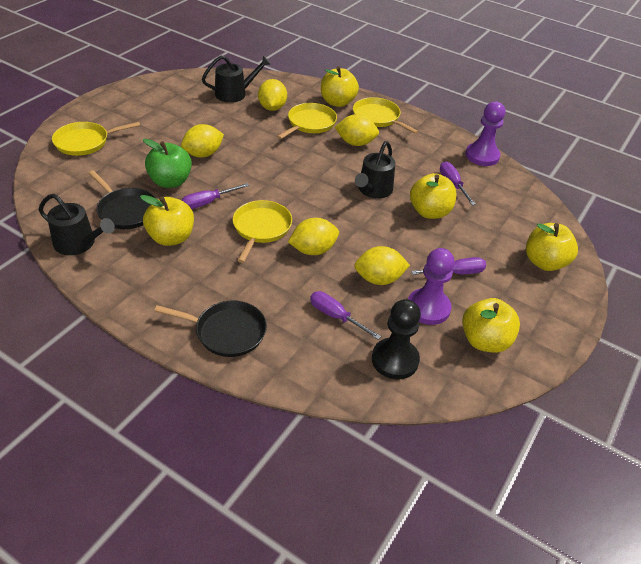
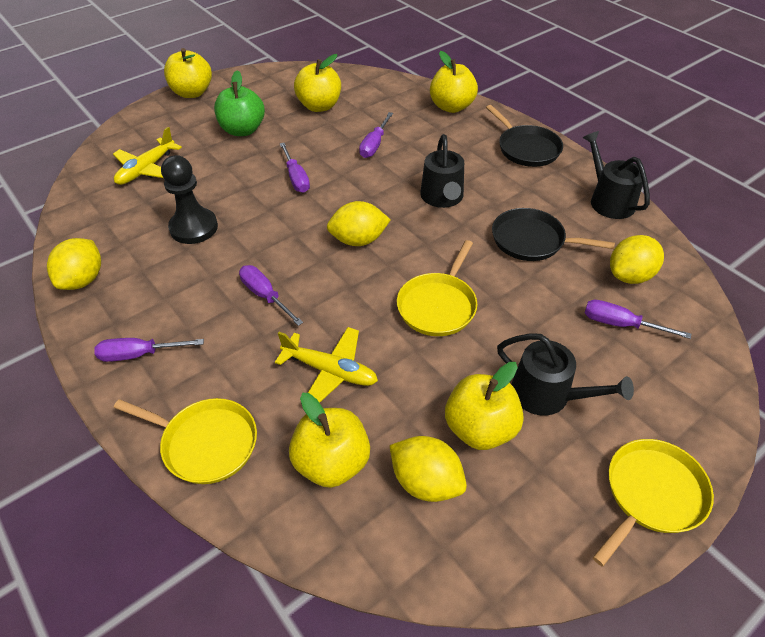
purple pawn: [408,248,455,325] [465,102,505,166] = 2 -> none = 0
purple screwdriver: [182,183,249,209] [310,291,381,340] [411,257,486,275] [440,161,476,205] = 4 -> [94,338,204,362] [239,265,303,326] [280,143,310,193] [359,112,393,158] [585,300,691,339] = 5
yellow lemon: [181,124,224,158] [258,79,287,111] [288,218,339,255] [335,114,379,146] [354,246,410,285] = 5 -> [47,238,101,290] [327,201,391,246] [389,436,467,502] [610,235,664,284] = 4
yellow pan: [52,122,140,156] [233,200,292,263] [277,103,337,139] [353,97,419,134] = 4 -> [114,398,257,484] [397,240,477,336] [593,439,714,566] = 3
yellow plane: none = 0 -> [113,127,182,185] [275,327,378,403] = 2

